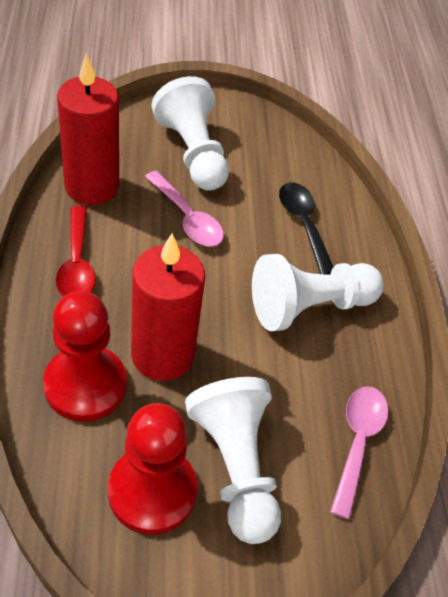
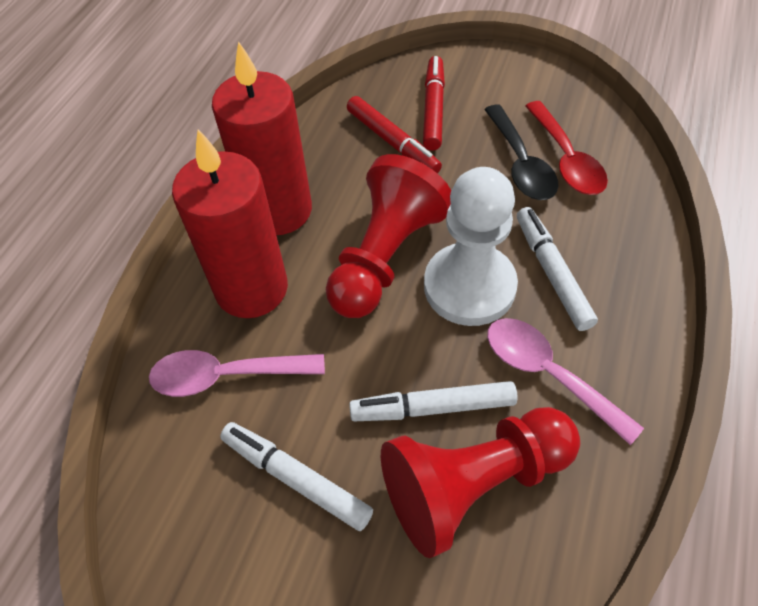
red marker: none = 0 -> [347,96,442,173] [423,56,445,151] = 2
white marker: none = 0 -> [220,422,373,531] [349,381,517,421] [517,207,598,331] = 3
white pawn: [151,76,229,191] [185,377,281,544] [252,254,384,331] = 3 -> [424,167,518,326] = 1

